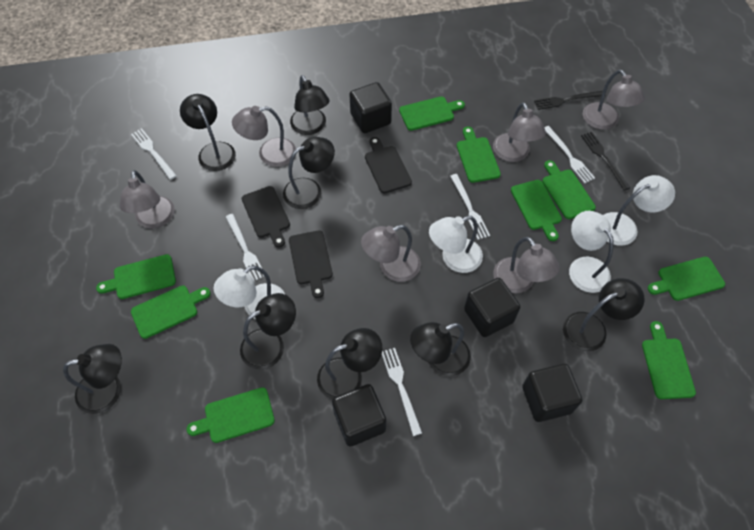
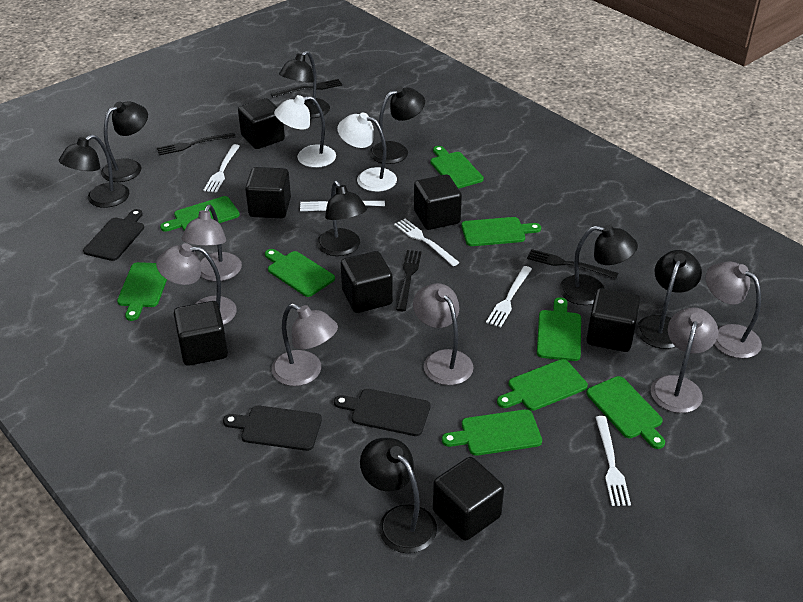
black cube: [332,384,386,446] [349,82,392,133] [464,278,520,337] [522,364,582,422] = 4 -> [174,301,228,366] [238,98,285,149] [245,167,291,218] [341,251,393,313] [414,174,462,230] [433,457,504,541] [586,288,640,352] = 7
black fork: [534,91,603,110] [581,132,630,190] = 2 -> [157,133,236,155] [271,79,343,97] [396,250,422,311] [527,249,618,279] = 4
white lamp: [214,266,285,319] [429,216,483,273] [569,211,614,293] [603,175,675,246] = 4 -> [274,95,336,168] [337,113,397,192] = 2

